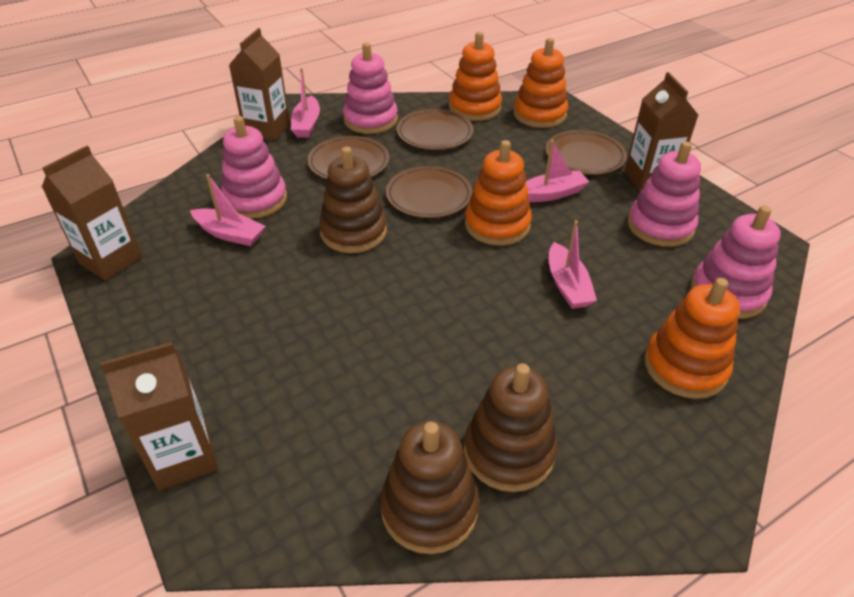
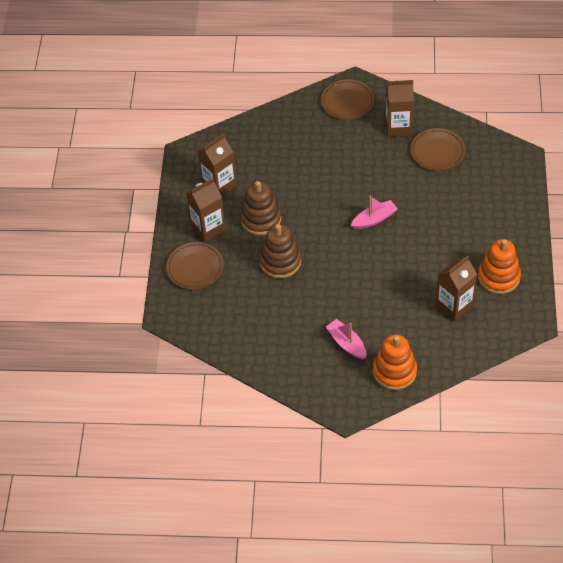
brown plate: [307,136,389,179] [386,166,472,218] [397,109,474,150] [545,130,627,175] = 4 -> [166,242,224,290] [321,79,374,120] [411,128,466,171] = 3
brown stacking toy: [319,147,387,253] [380,421,479,554] [464,363,557,492] = 3 -> [240,181,281,235] [260,224,301,278] = 2
orange stacking toy: [449,32,502,121] [465,140,532,246] [513,38,568,128] [644,278,740,399] = 4 -> [373,335,417,390] [478,239,521,294] = 2
pink boat: [190,174,265,246] [291,68,320,138] [526,140,589,202] [549,220,597,309] = 4 -> [326,319,366,359] [351,196,398,229] = 2
pink stacking toy: [221,116,287,219] [343,43,398,134] [628,141,701,247] [691,206,781,319] = 4 -> none = 0

